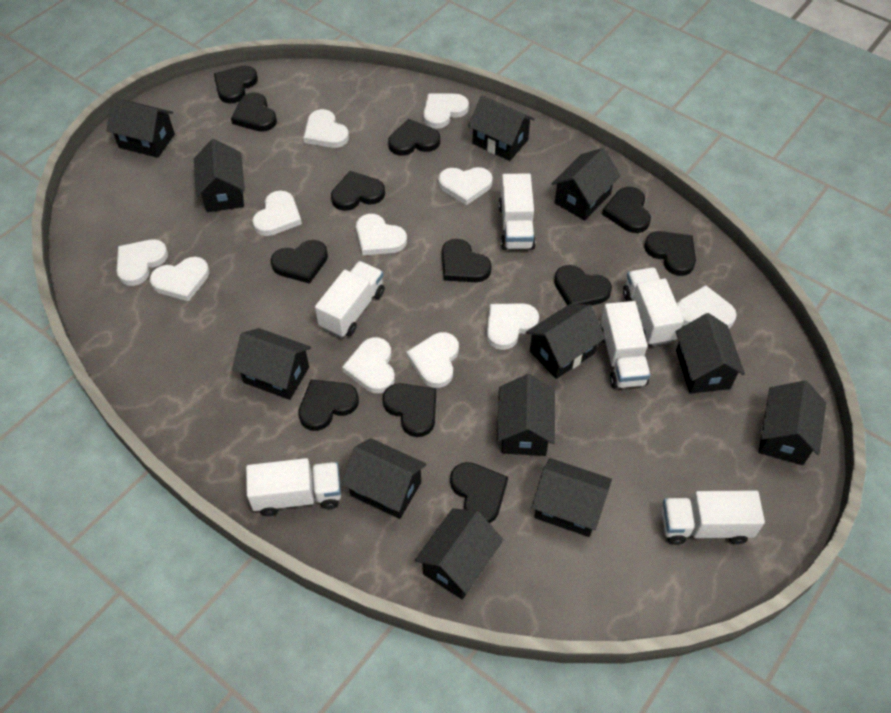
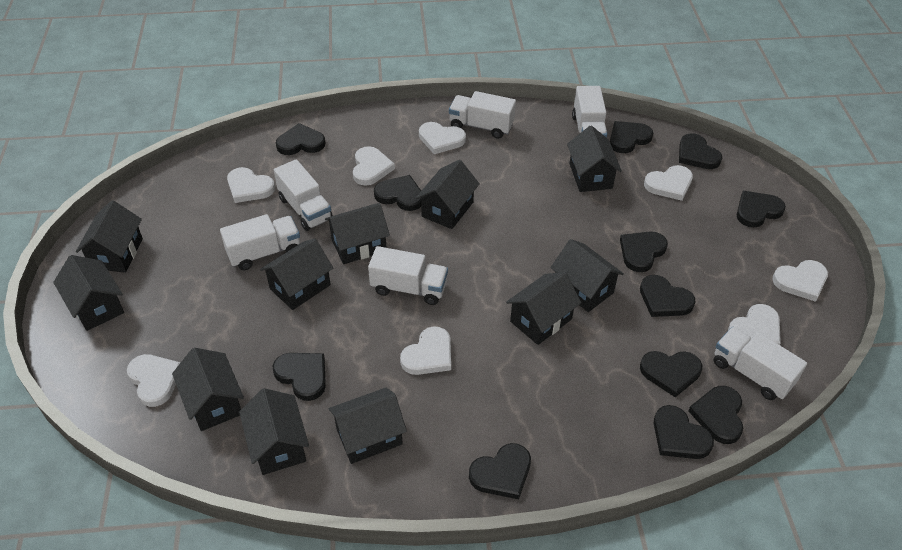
black house: [107,98,175,158] [194,139,245,212] [232,328,311,400] [341,438,427,519] [415,508,503,600] [468,96,535,161] [497,374,555,456] [526,304,605,379] [532,458,612,537] [551,148,621,220] [676,313,745,394] [759,380,826,465] = 12 -> [53,255,124,331] [76,200,143,273] [172,348,244,431] [239,388,309,475] [260,238,333,310] [325,203,390,264] [329,388,407,464] [416,160,480,229] [506,272,581,345] [550,239,624,312] [567,126,622,192] = 11
white heart: [117,239,168,286] [150,257,209,301] [252,190,302,236] [303,109,349,148] [342,337,395,393] [356,214,407,255] [406,332,459,388] [423,93,469,129] [438,167,493,205] [487,303,539,350] [677,285,737,328] = 11 -> [127,354,181,407] [227,167,275,203] [353,146,395,186] [400,326,451,375] [419,122,466,154] [644,165,693,201] [728,304,781,345] [773,260,828,302] = 8

